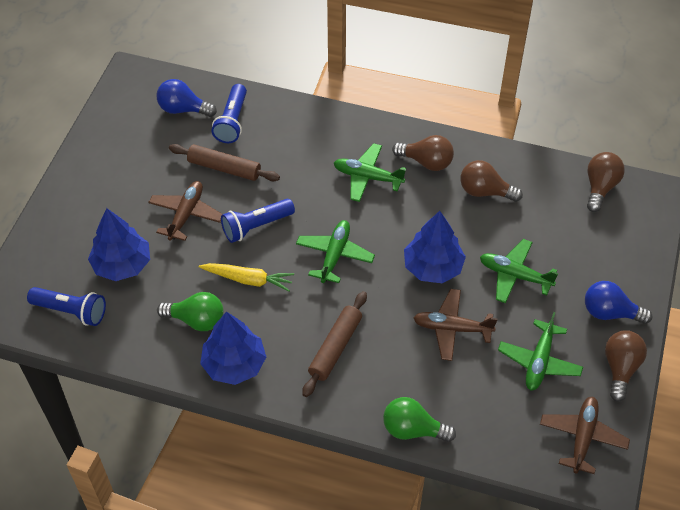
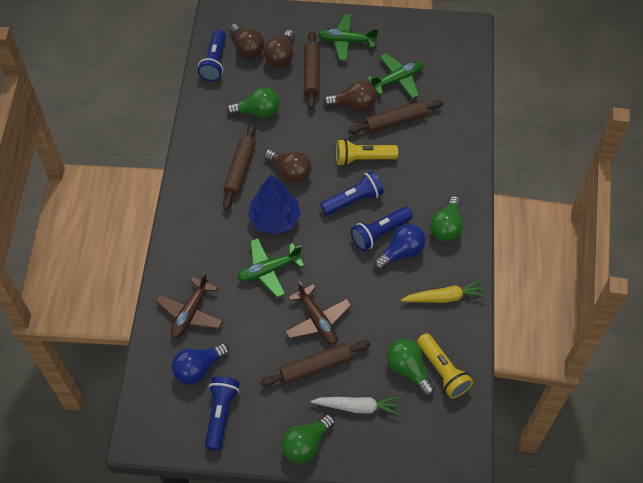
blue flashlight: [27,287,106,326] [211,84,247,143] [221,199,295,243] = 3 -> [198,30,226,81] [205,376,240,451] [320,171,384,215] [351,207,413,251] = 4
blue tree: [88,208,150,281] [200,312,266,385] [404,211,466,283] = 3 -> [248,175,301,235] = 1
brown plane: [148,181,223,241] [413,289,498,361] [540,397,630,474] = 3 -> [155,272,223,338] [285,281,352,345] = 2
brown rolling pin: [169,144,280,181] [302,291,367,397] = 2 -> [223,124,256,210] [260,340,370,387] [304,31,320,109] [348,100,443,134] = 4
green light bulb: [157,292,224,331] [383,397,456,442] = 2 -> [227,87,280,118] [281,414,335,463] [387,339,435,396] [430,196,463,242] = 4
green plane: [296,220,375,283] [334,143,406,202] [480,239,558,303] [498,312,583,390] = 4 -> [237,238,304,298] [318,14,378,61] [367,53,423,99] = 3
white carrot: none = 0 -> [310,396,401,416] = 1
yellow flashlight: none = 0 -> [336,139,398,166] [417,333,473,399] = 2

